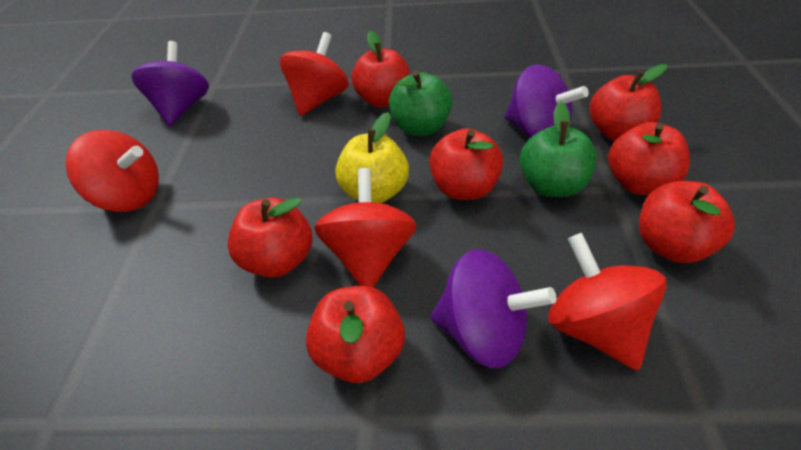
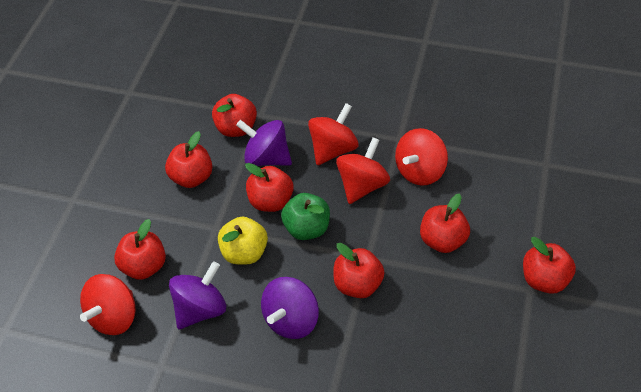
green apple: [389,71,452,136] [520,102,596,197] = 2 -> [281,193,330,240] = 1

